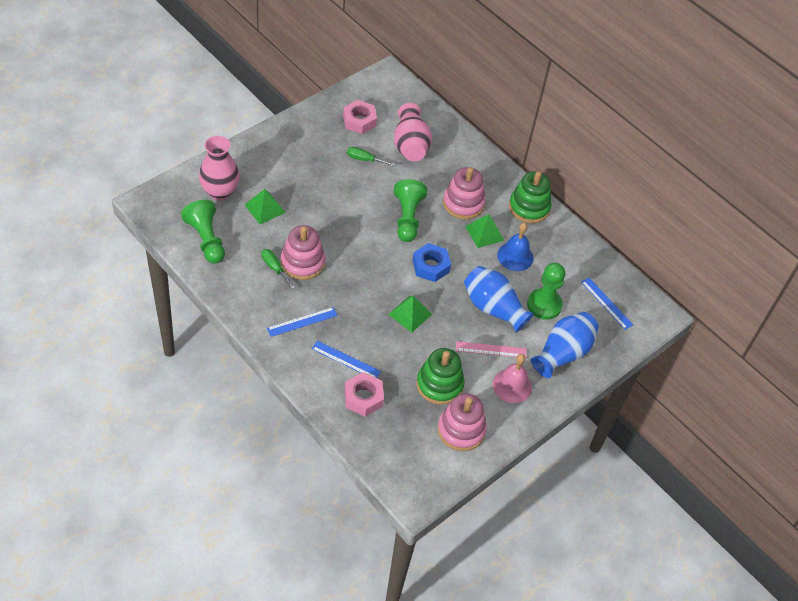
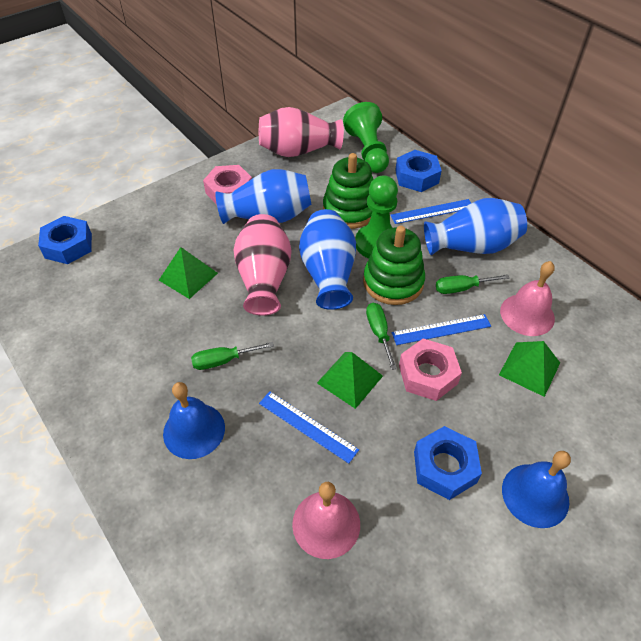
blue bell: [497,223,534,271] = 1 -> [163,382,225,459] [502,451,571,528] = 2
blue nut: [412,243,451,282] = 1 -> [38,216,92,264] [395,150,442,192] [414,426,482,500] = 3
blue vase: [464,266,534,333] [531,312,599,378] = 2 -> [215,169,312,224] [299,209,356,310] [424,198,527,255] = 3
green pawn: [181,200,225,264] [394,179,427,242] [527,263,565,320] = 3 -> [343,102,389,173] [355,176,398,259] = 2
green screwdriver: [261,249,295,289] [347,147,396,167] = 2 -> [191,342,274,370] [366,303,397,370] [436,274,509,294] = 3
pink bell: [493,354,532,403] = 1 -> [292,482,360,559] [500,261,555,336] = 2
pink ruler: [456,341,527,358] = 1 -> none = 0
pink stacking toy: [281,225,325,280] [438,393,487,451] [443,167,486,219] = 3 -> none = 0

